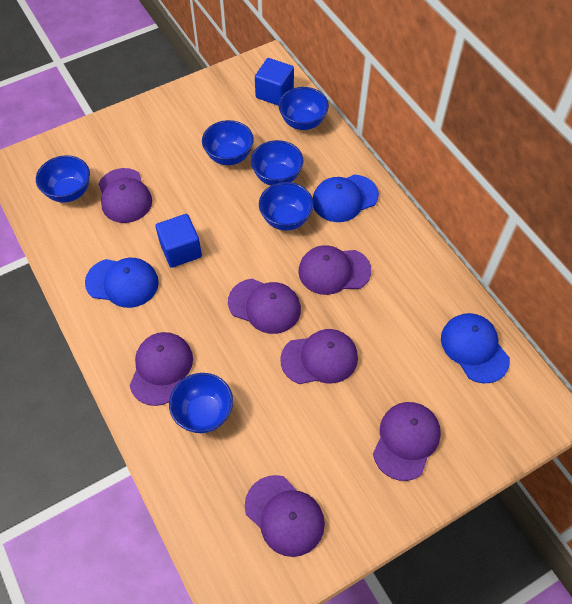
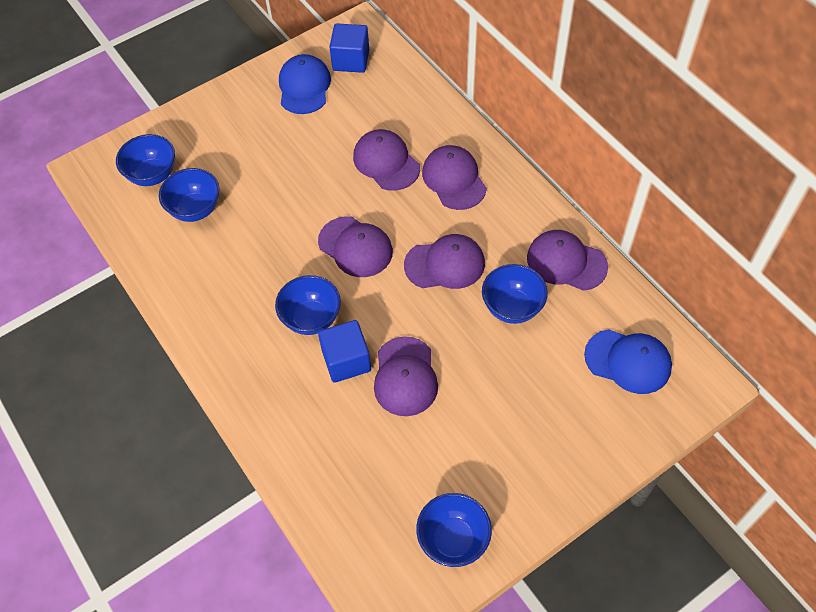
blue bowl: [36,155,90,202] [169,373,233,433] [202,120,254,165] [251,140,304,186] [259,182,313,231] [278,87,329,130] = 6 -> [116,134,175,186] [159,168,220,222] [275,275,341,335] [416,493,492,567] [482,264,548,324] = 5
blue cap: [85,258,159,308] [313,175,379,222] [441,313,510,383] = 3 -> [279,54,331,114] [584,329,672,394] = 2
purple cap: [98,168,152,223] [129,332,193,406] [228,279,301,334] [245,475,325,557] [280,329,358,384] [298,245,371,295] [373,402,441,481] = 7 -> [318,216,393,277] [353,129,420,191] [374,336,438,416] [404,234,485,289] [422,145,487,210] [527,230,608,291] = 6

